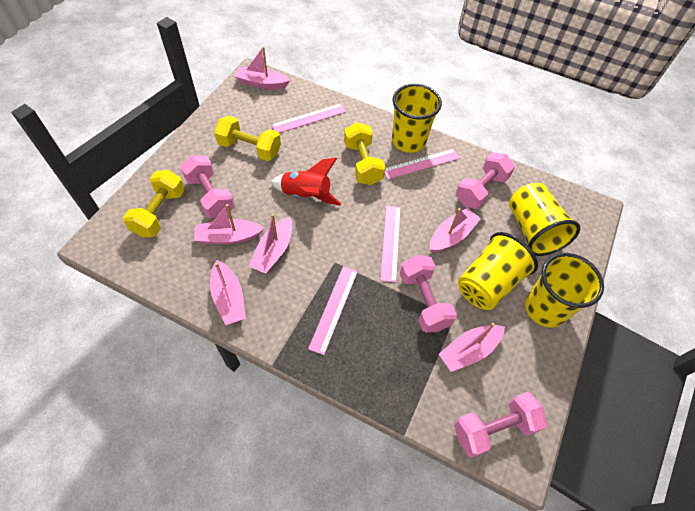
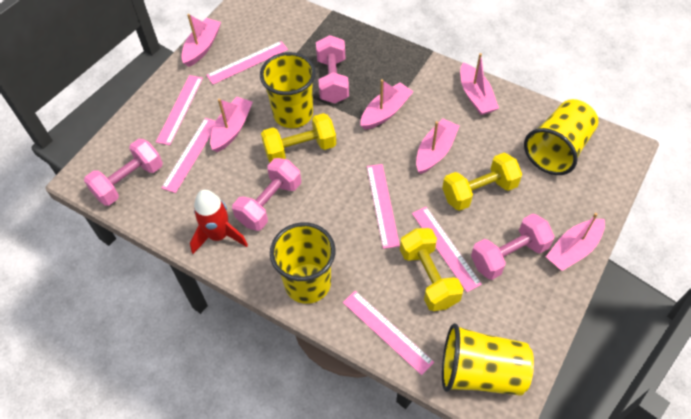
pink ruler: [271,103,346,133] [308,267,358,355] [380,206,401,283] [385,149,460,179] = 4 -> [156,75,203,145] [162,118,216,193] [206,41,288,85] [343,291,434,375] [367,164,400,249] [412,206,482,292] = 6

